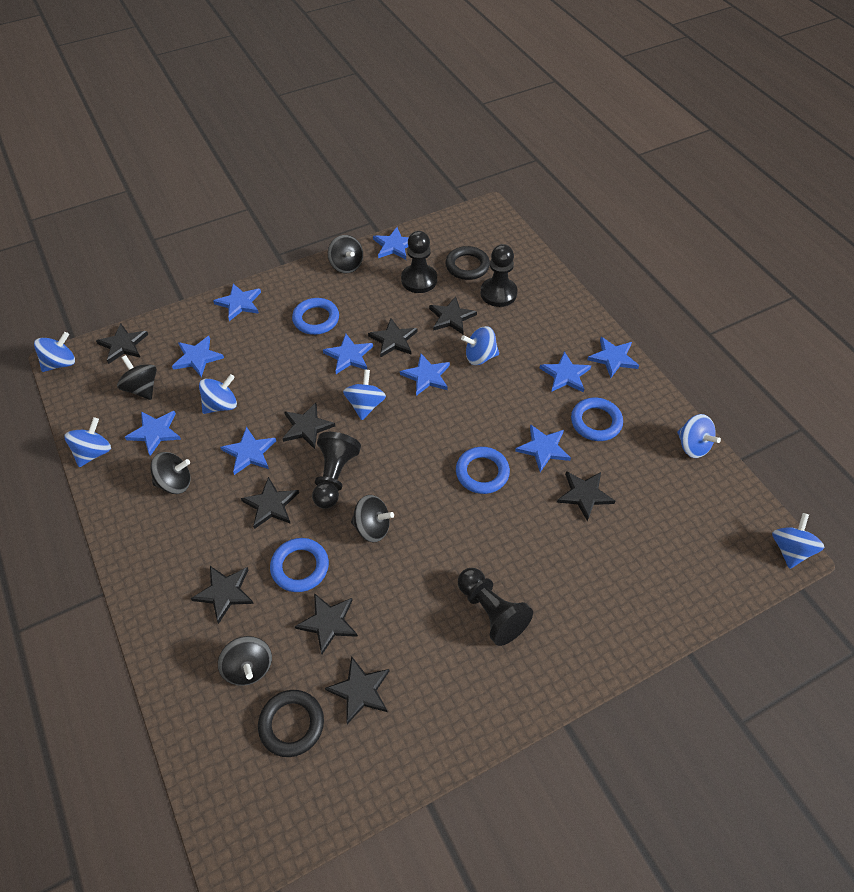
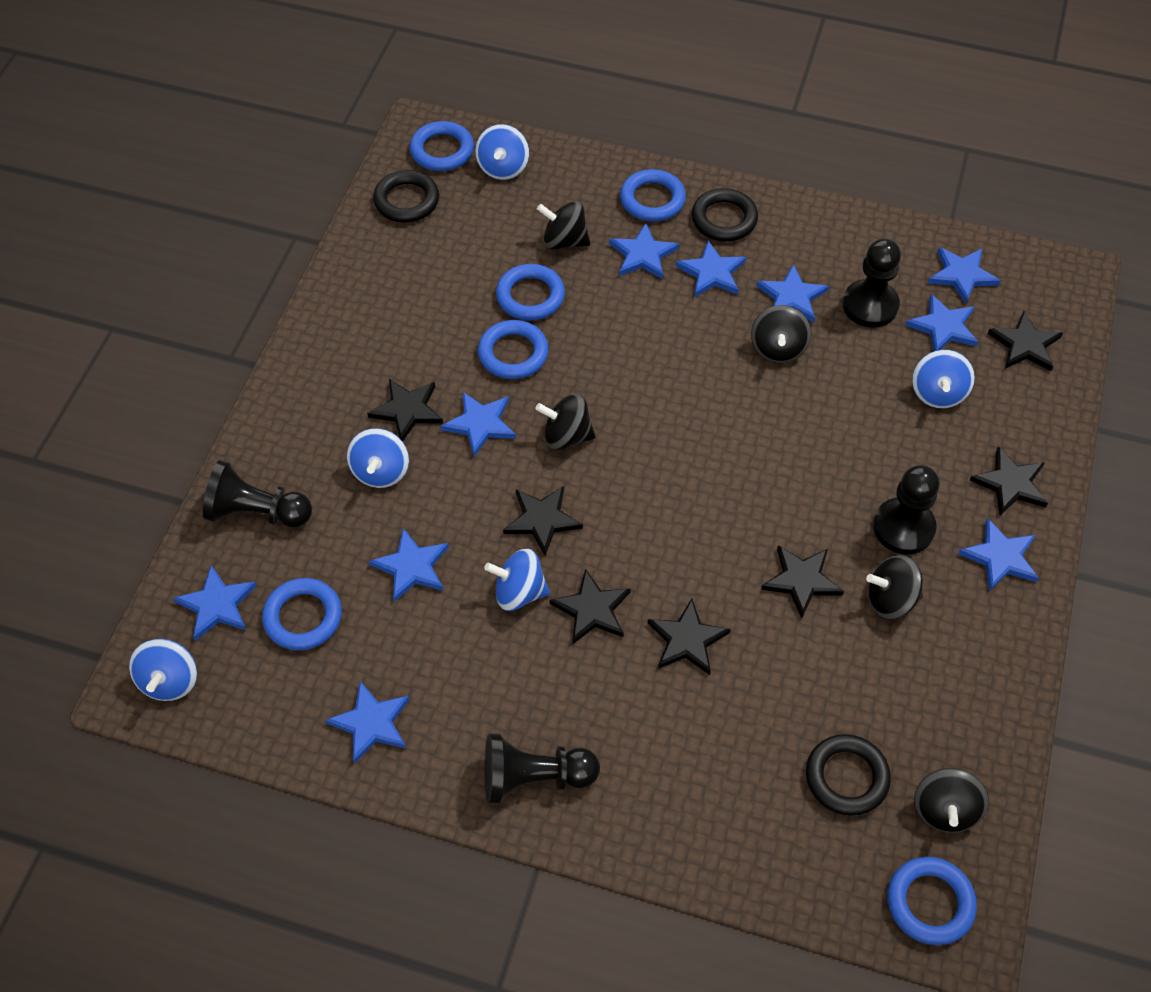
black ring: [258,690,324,757] [446,246,490,280] = 2 -> [373,170,439,223] [692,188,758,241] [806,734,891,816] = 3
black star: [96,323,148,364] [191,566,254,624] [241,477,299,529] [282,403,335,449] [295,593,358,654] [325,656,389,724] [368,318,417,358] [429,296,477,334] [557,471,615,521] = 9 -> [367,379,443,441] [503,486,583,556] [550,568,631,644] [648,599,731,675] [761,545,844,618] [969,447,1048,516] [987,311,1063,371] = 7
blue ring: [270,538,329,592] [292,298,339,335] [456,447,510,494] [571,398,623,441] = 4 -> [262,578,342,651] [410,121,474,171] [478,320,549,379] [496,264,565,320] [620,169,686,221] [887,857,977,945] = 6
blue spinning top: [34,332,75,372] [64,417,111,467] [199,374,237,414] [343,370,386,420] [461,326,499,365] [677,414,721,458] [772,513,825,569] = 7 -> [129,639,197,701] [347,428,409,488] [475,124,529,180] [484,549,550,611] [912,350,975,408] = 5

